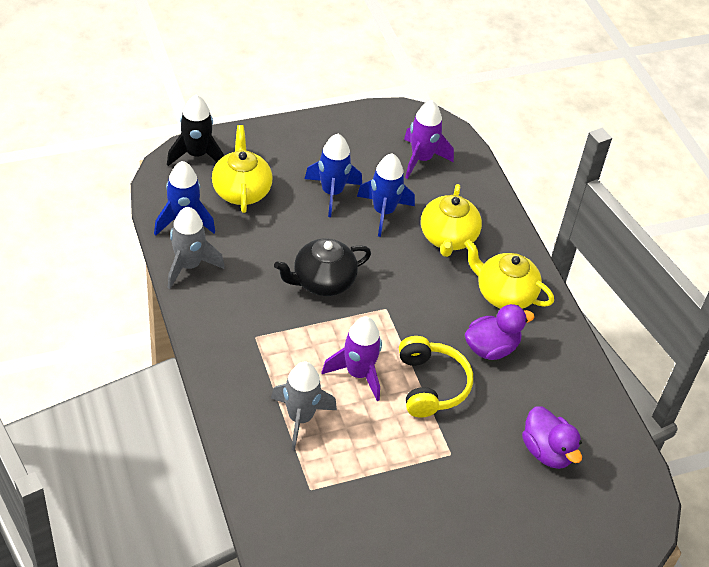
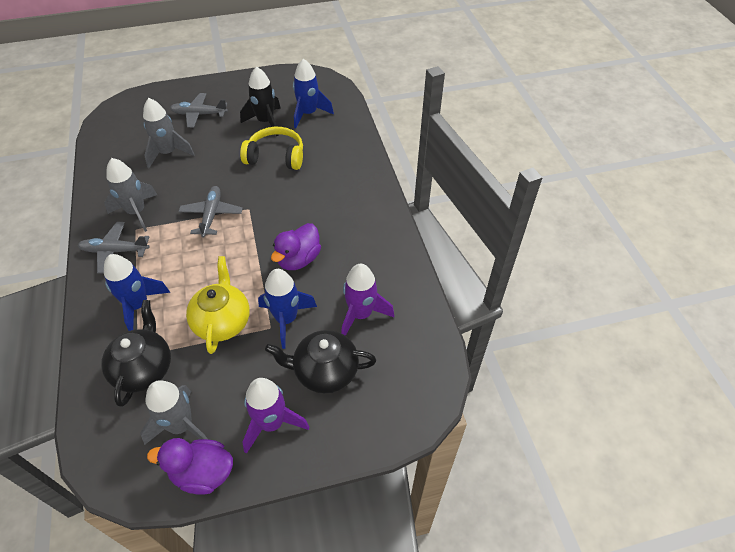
black teapot: [274,238,371,296] = 1 -> [101,300,171,407] [265,330,376,394] = 2
grey plane: none = 0 -> [78,222,150,274] [170,93,228,128] [178,186,243,237] = 3
grey rocket: [168,207,225,289] [271,362,337,451] = 2 -> [104,158,157,232] [140,380,207,445] [143,98,195,168] = 3
yellow teapot: [212,125,273,213] [421,184,482,257] [464,239,554,309] = 3 -> [186,256,250,354] = 1

